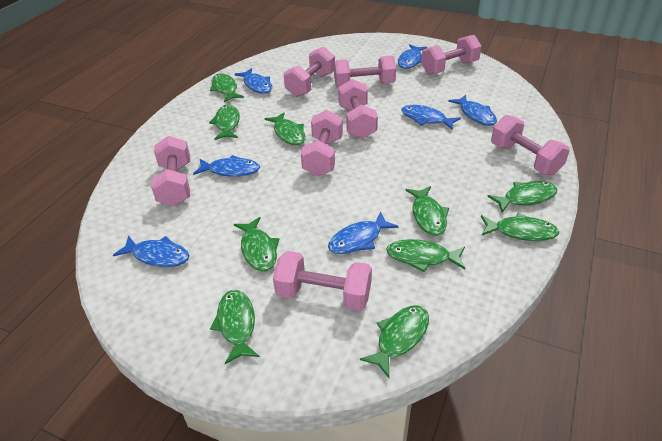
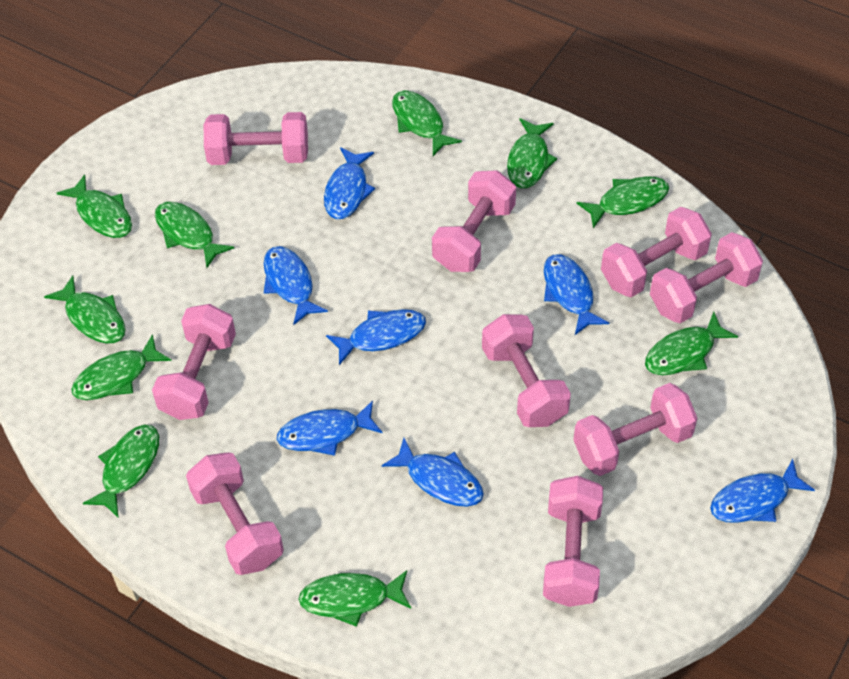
pink dumbbell: [151,136,190,206] [273,251,372,311] [283,47,335,97] [301,110,343,176] [334,56,396,87] [338,79,378,139] [421,35,482,75] [491,115,570,175] = 8 -> [152,304,236,420] [186,452,284,575] [204,112,308,165] [432,170,516,272] [482,314,571,427] [543,476,603,607] [573,383,697,476] [601,207,712,297] [650,232,763,323] = 9

